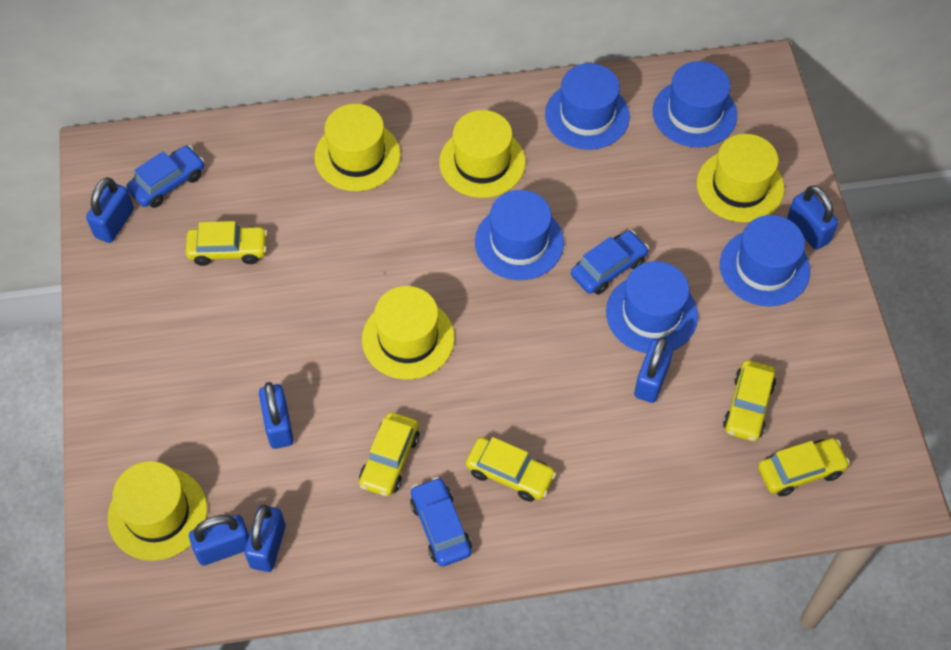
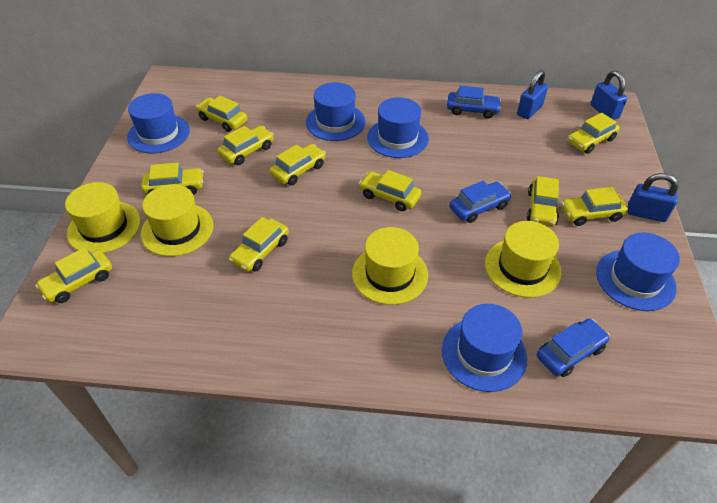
blue padlock: [86,177,134,243] [189,515,249,566] [244,505,286,572] [259,382,294,449] [634,337,674,403] [787,185,838,250] = 6 -> [517,70,548,119] [591,71,627,120] [628,173,679,222] = 3
yellow car: [186,221,267,266] [359,412,420,497] [466,437,556,502] [723,360,776,442] [758,438,850,496] = 5 -> [35,247,112,303] [141,163,204,195] [196,96,247,132] [217,126,274,165] [229,217,289,272] [269,144,326,186] [359,170,421,211] [527,176,559,227] [561,187,628,226] [567,113,620,154] = 10
yellow hat: [108,461,207,561] [314,104,401,191] [362,286,455,379] [439,110,526,198] [697,134,784,222] = 5 -> [65,182,141,253] [141,184,214,256] [352,227,428,305] [485,221,562,298] = 4

